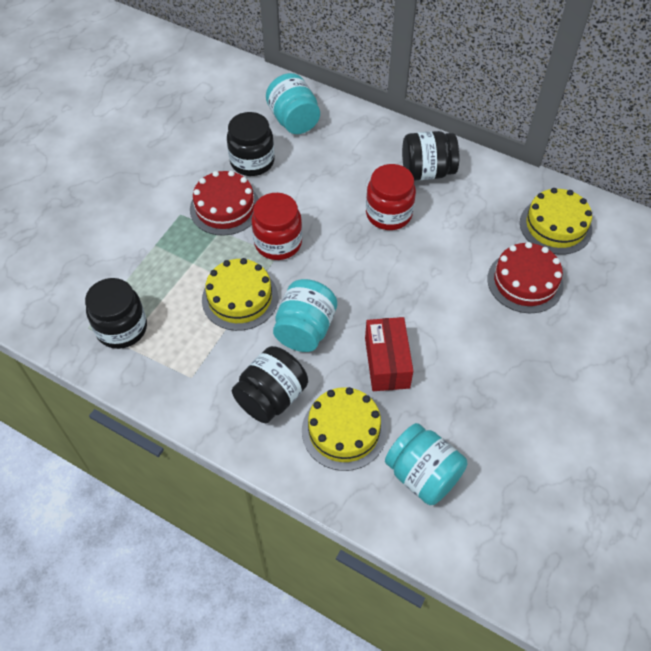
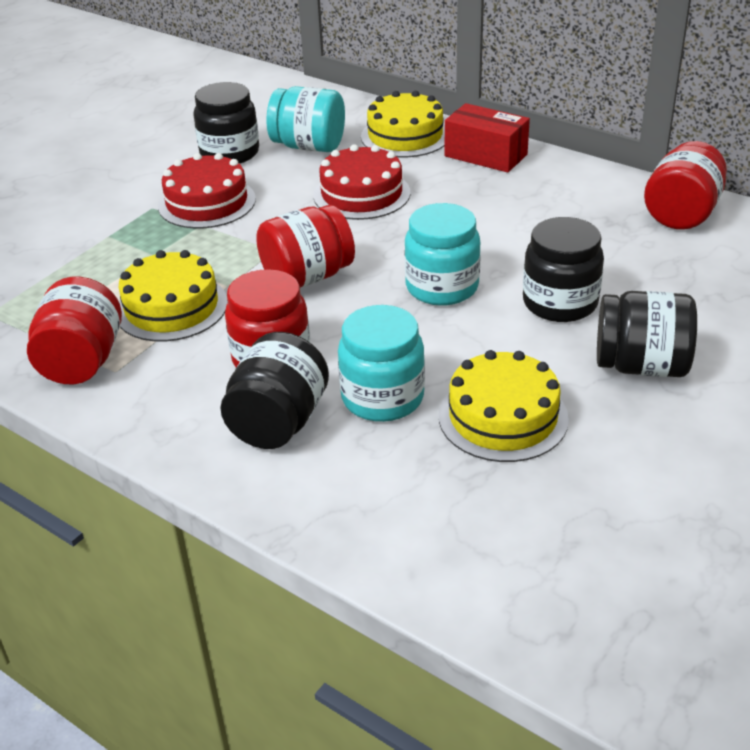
red jar: [251,193,302,260] [366,164,416,230] = 2 -> [27,277,122,384] [225,269,310,367] [256,205,355,288] [644,141,727,230] = 4

